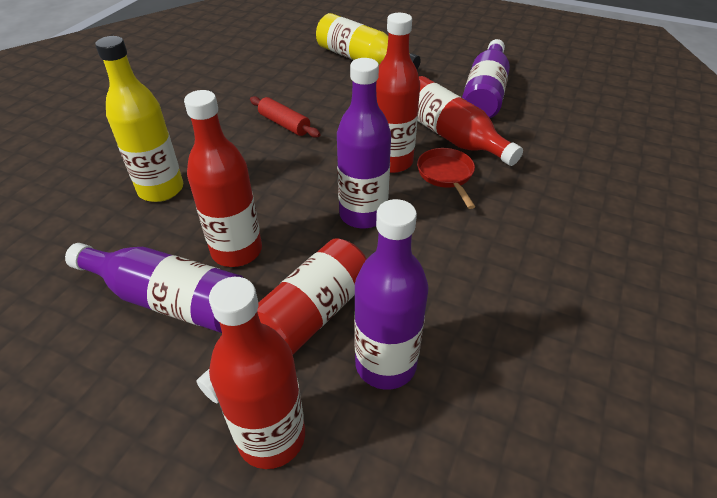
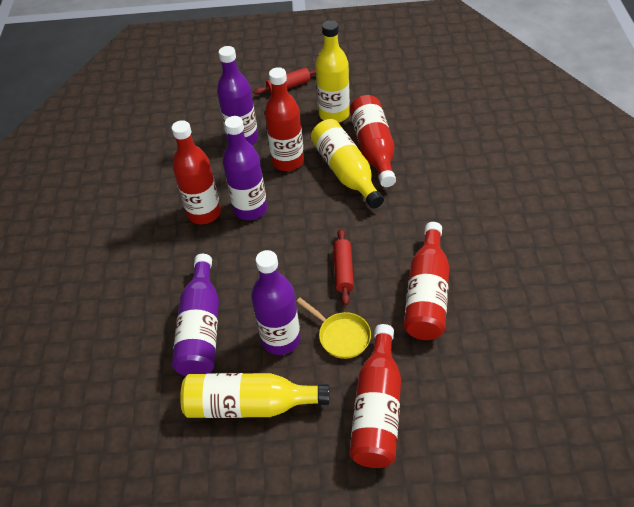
red pan: [417,148,475,209] = 1 -> none = 0
red rolling pin: [250,96,320,138] = 1 -> [254,68,316,95] [333,228,354,305] = 2
yellow bottle: [95,36,183,202] [316,13,421,69] = 2 -> [180,373,330,418] [311,119,384,209] [316,21,350,123] = 3
yellow pan: none = 0 -> [296,298,371,359] = 1

